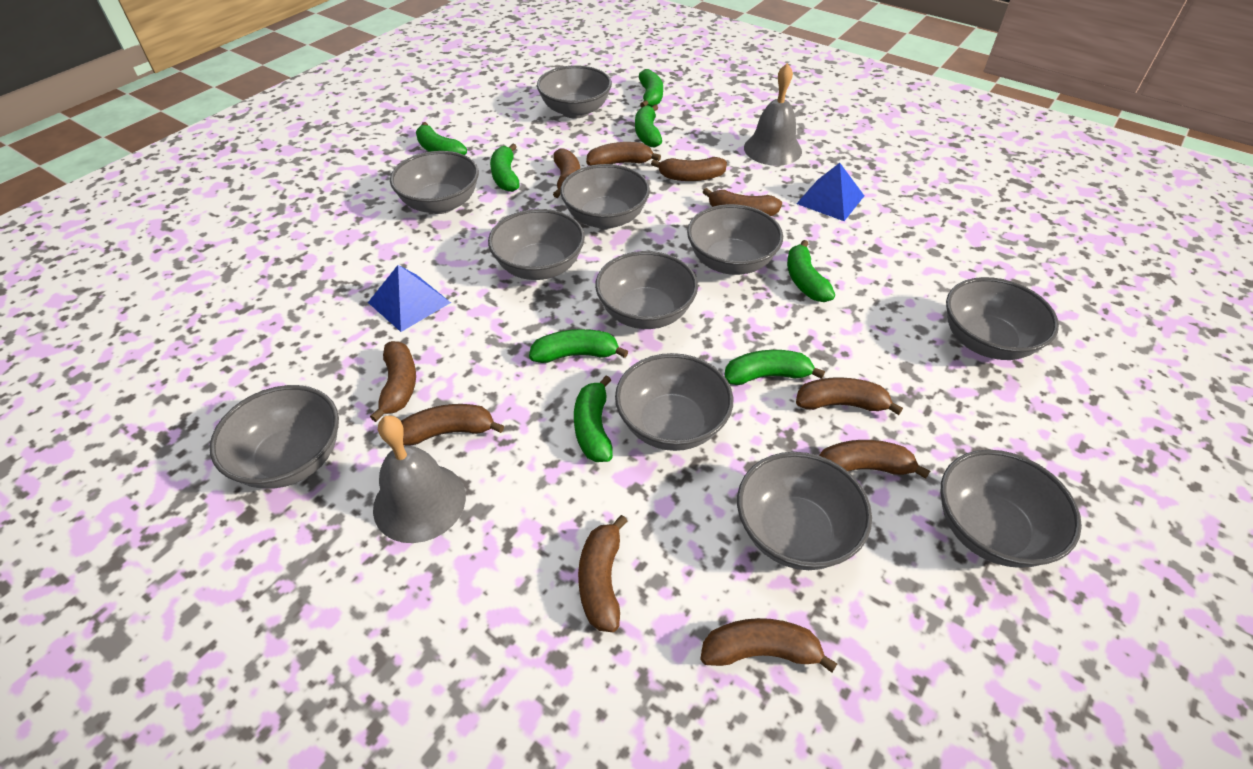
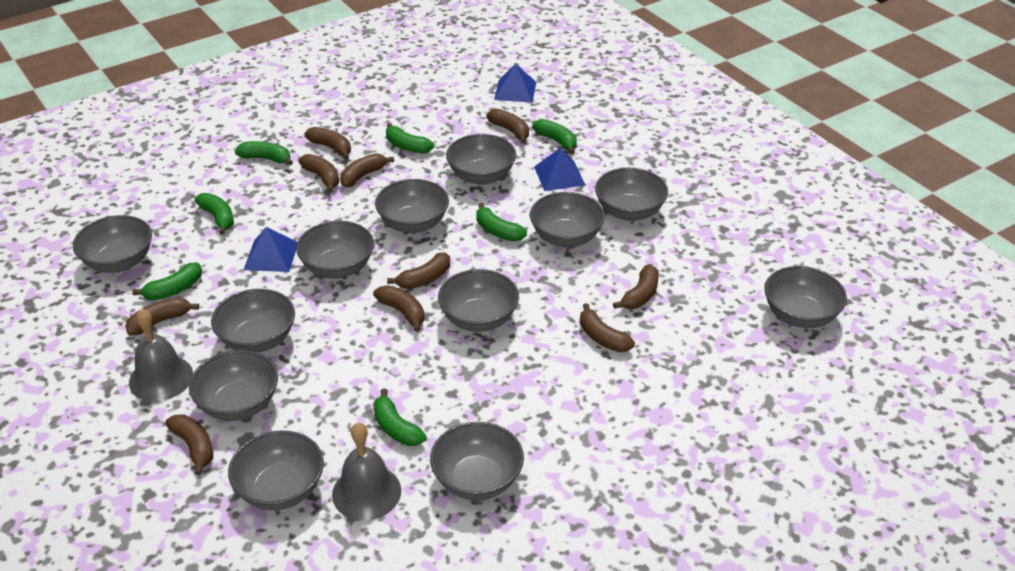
blue pyramid: [368,265,451,332] [796,163,864,221] = 2 -> [244,227,297,272] [494,64,536,103] [534,147,585,191] = 3
green banana: [416,122,467,155] [490,143,520,192] [529,329,628,363] [574,376,613,462] [635,104,662,147] [639,69,663,108] [725,350,825,385] [787,240,835,302] = 8 -> [132,263,202,300] [195,193,234,235] [235,141,293,165] [373,389,427,446] [386,123,434,154] [476,203,527,241] [532,119,577,154] = 7
grey bowl: [210,385,339,489] [390,151,479,214] [488,209,585,280] [537,65,612,118] [560,164,650,229] [595,251,698,329] [615,353,733,451] [687,204,783,275] [737,452,872,570] [940,450,1082,568] [946,277,1059,360] = 11 -> [73,215,152,273] [189,350,278,421] [211,289,295,353] [228,431,324,510] [296,221,374,279] [375,179,449,233] [430,422,524,500] [438,269,519,332] [446,134,516,185] [530,192,605,247] [595,168,668,221] [764,266,847,328] = 12

